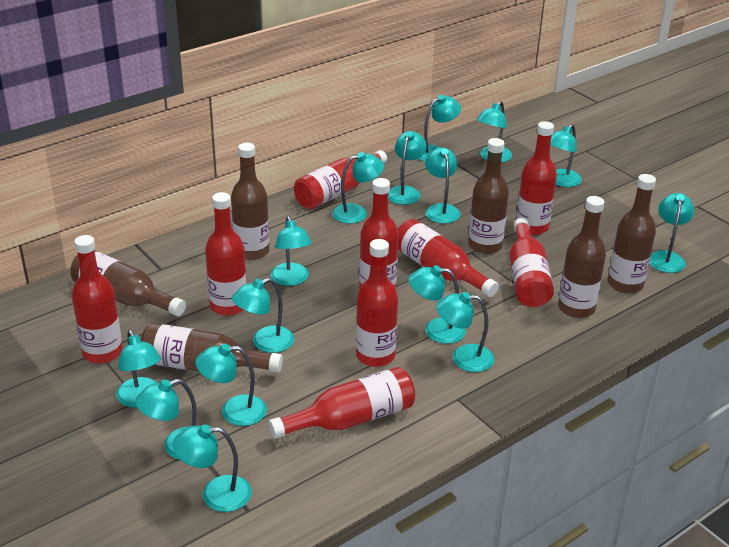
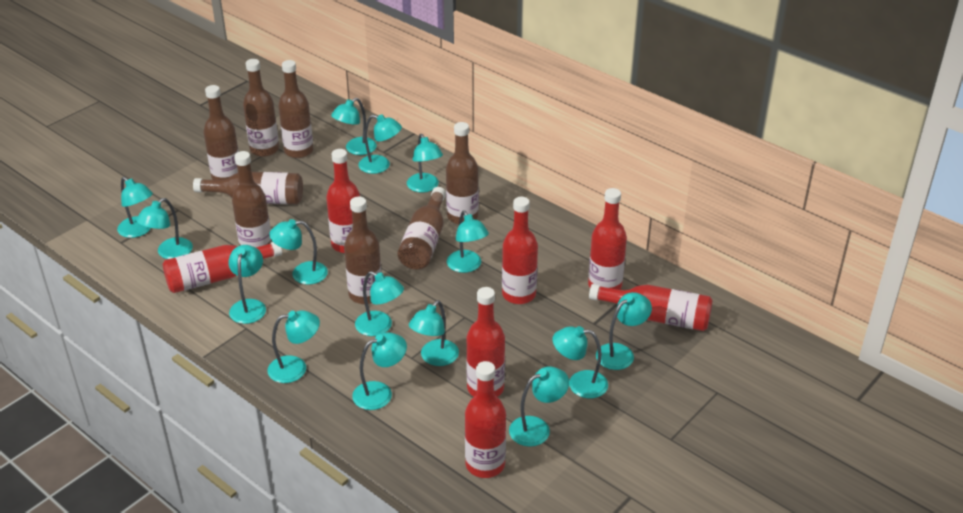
brown bottle: [71,250,186,316] [141,323,283,373] [231,143,270,260] [468,138,509,254] [558,196,606,318] [608,174,656,294] = 6 -> [193,172,303,204] [204,85,239,180] [232,151,272,247] [243,59,279,157] [278,60,313,158] [344,197,382,304] [397,187,446,270] [446,122,479,224] = 8
red bottle: [72,235,123,364] [205,192,247,316] [268,367,415,439] [294,150,387,209] [356,239,398,367] [359,178,398,289] [397,219,499,297] [509,218,554,307] [516,121,557,235] = 9 -> [163,242,282,293] [326,149,360,253] [465,361,506,478] [466,287,505,397] [502,197,538,304] [588,188,627,290] [589,284,713,331] = 7

